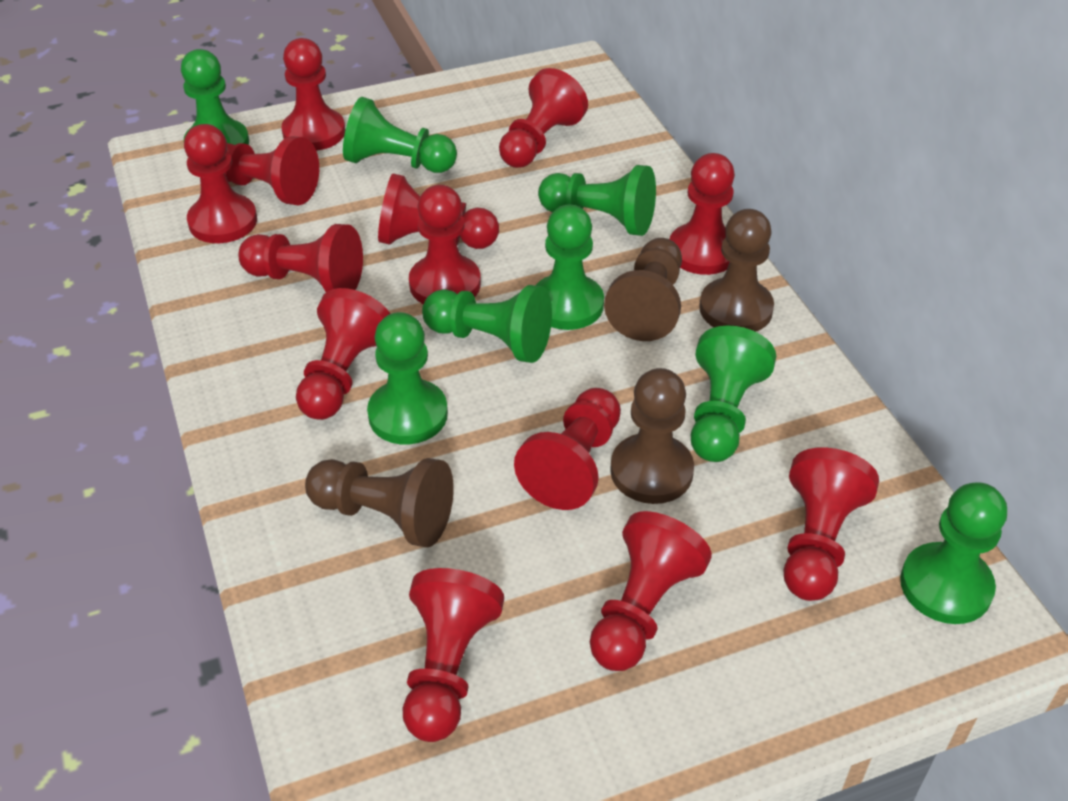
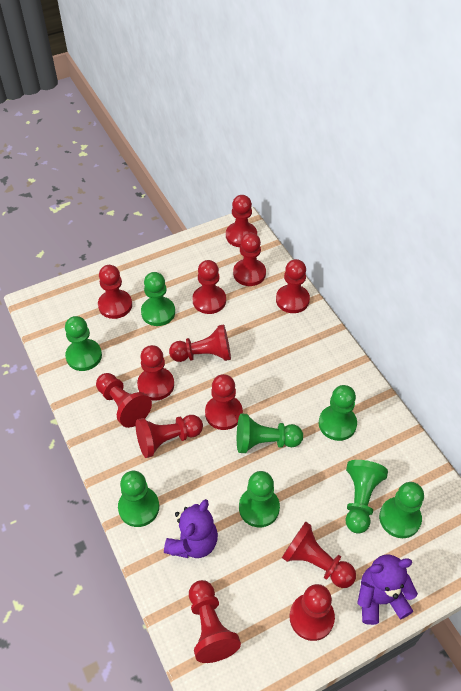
brown pawn: [305,458,454,547] [604,238,682,341] [610,368,694,504] [699,209,774,332] = 4 -> none = 0
purple teddy bear: none = 0 -> [164,499,218,558] [357,555,418,625] = 2

